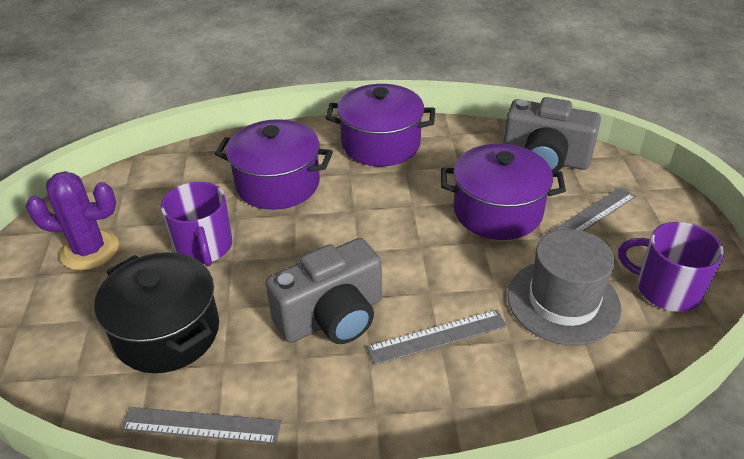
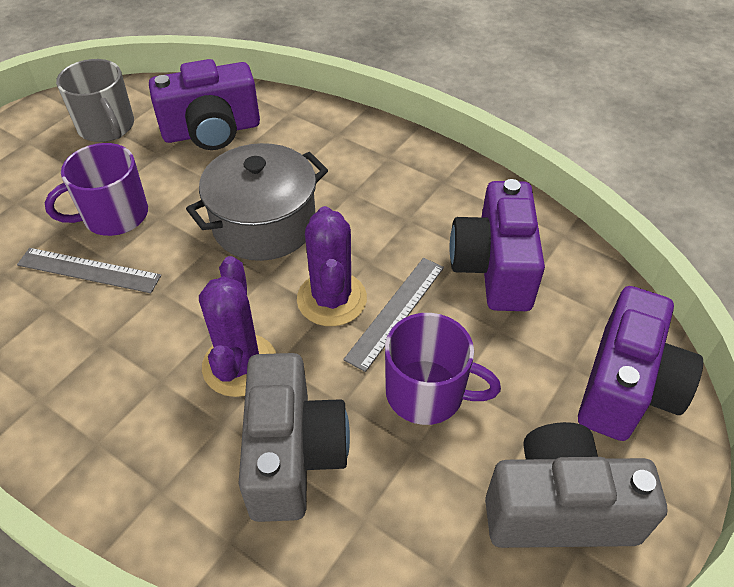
black pot: [94,252,219,373] = 1 -> none = 0
grey hat: [507,229,621,345] = 1 -> none = 0
grey mug: none = 0 -> [56,59,134,142] = 1
grey pot: none = 0 -> [186,143,328,261] = 1
grey ruler: [121,407,281,444] [367,310,507,365] [542,187,636,237] = 3 -> [17,248,161,293] [343,258,444,372] = 2
purple cactus: [26,171,119,270] = 1 -> [199,256,276,397] [297,206,367,326] = 2
purple camera: none = 0 -> [149,59,260,150] [450,179,545,311] [578,286,703,441] = 3
purple pot: [215,119,333,210] [326,84,435,166] [441,144,566,240] = 3 -> none = 0

